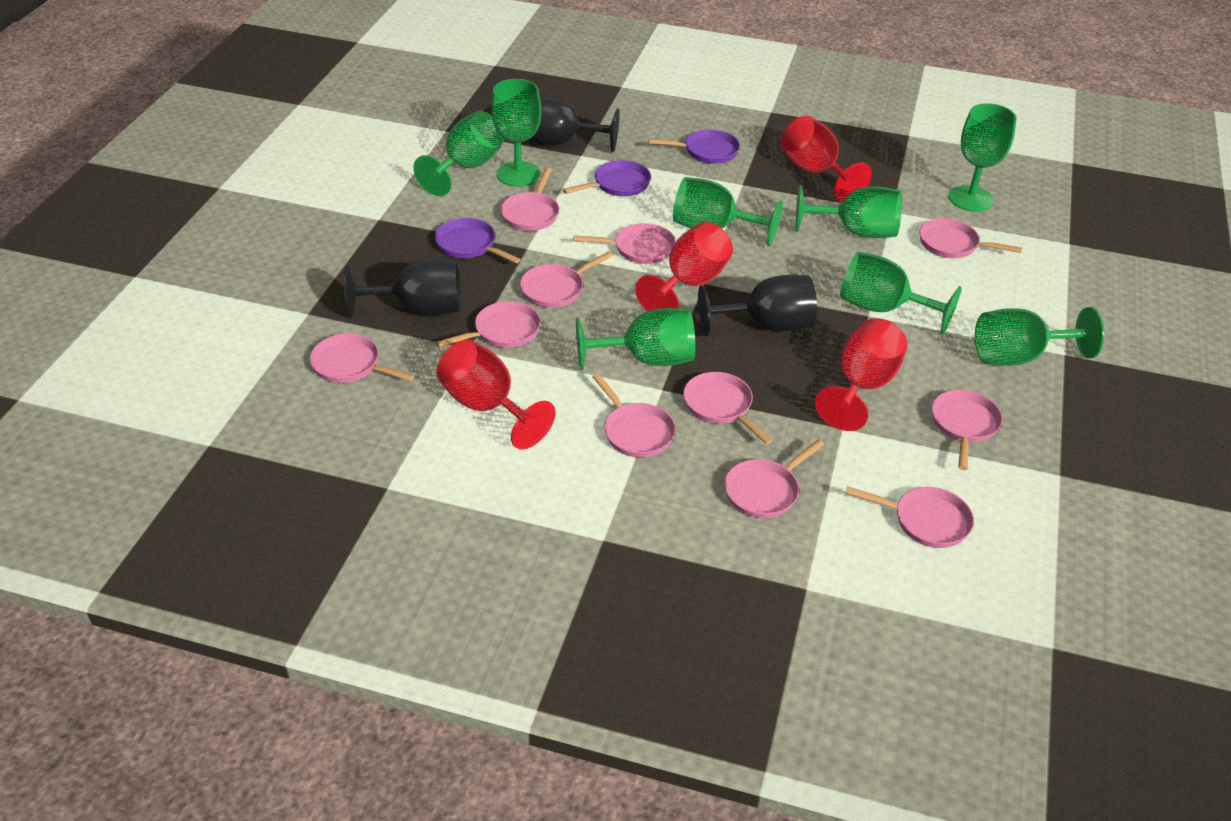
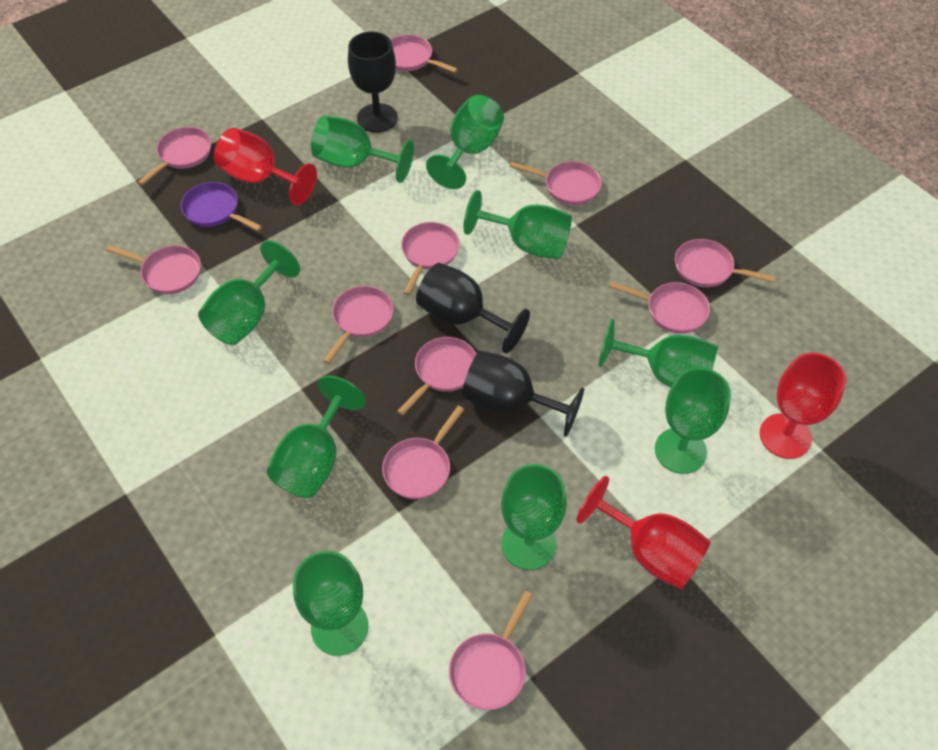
green goblet: [413,111,504,196] [491,79,541,187] [576,308,695,371] [673,177,783,247] [795,185,902,238] [840,252,962,334] [949,103,1017,212] [975,307,1104,366] = 8 -> [198,240,300,345] [267,376,366,498] [293,551,369,656] [311,115,414,183] [426,95,504,189] [463,190,572,259] [501,464,567,570] [599,319,719,387] [655,368,731,474] = 9
purple pan: [435,218,521,263] [563,160,651,196] [648,130,740,164] = 3 -> [181,182,262,231] = 1
red goblet: [437,339,555,450] [635,222,733,311] [781,116,872,202] [815,318,907,431] = 4 -> [214,128,317,205] [577,476,711,589] [760,352,846,459] = 3

